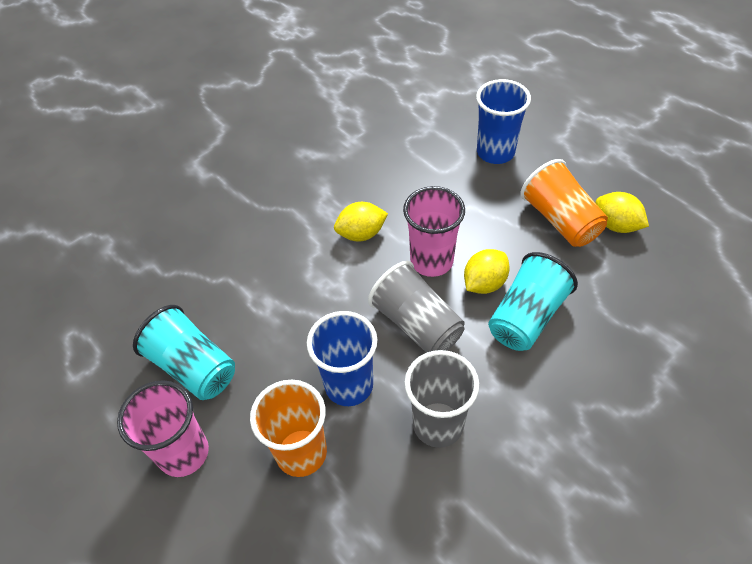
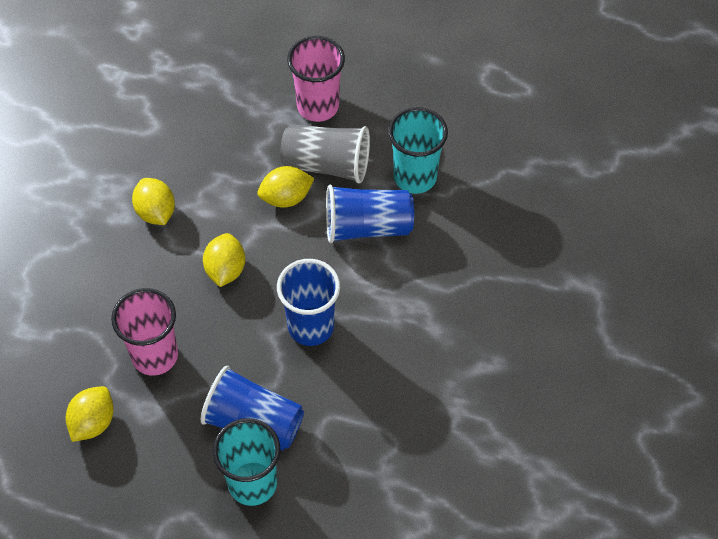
blue cup: [307,311,377,406] [476,79,531,164] = 2 -> [200,366,304,451] [277,259,340,346] [326,185,414,243] = 3
grey cup: [368,261,465,353] [405,350,479,448] = 2 -> [280,125,370,184] = 1
orange cup: [250,380,327,477] [521,159,608,247] = 2 -> none = 0
yellow lemon: [334,202,388,242] [464,249,510,294] [595,192,649,233] = 3 -> [65,386,114,442] [132,178,175,225] [203,233,245,287] [258,166,315,208] = 4

